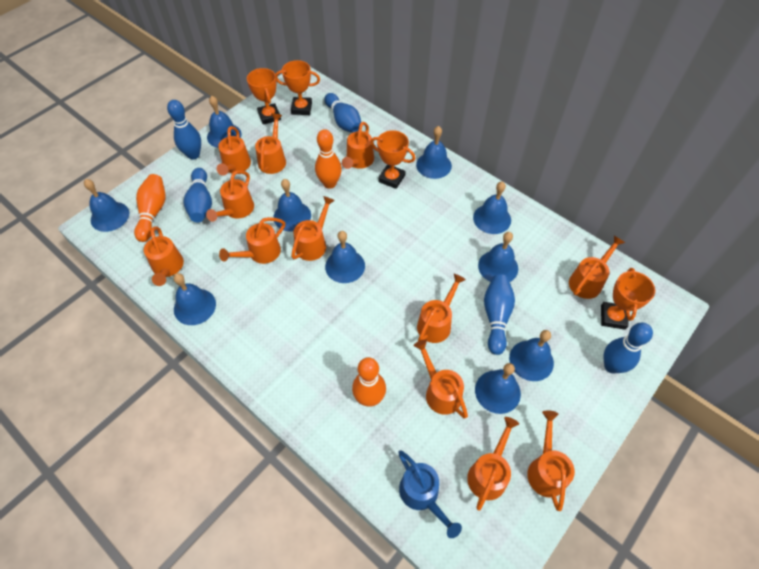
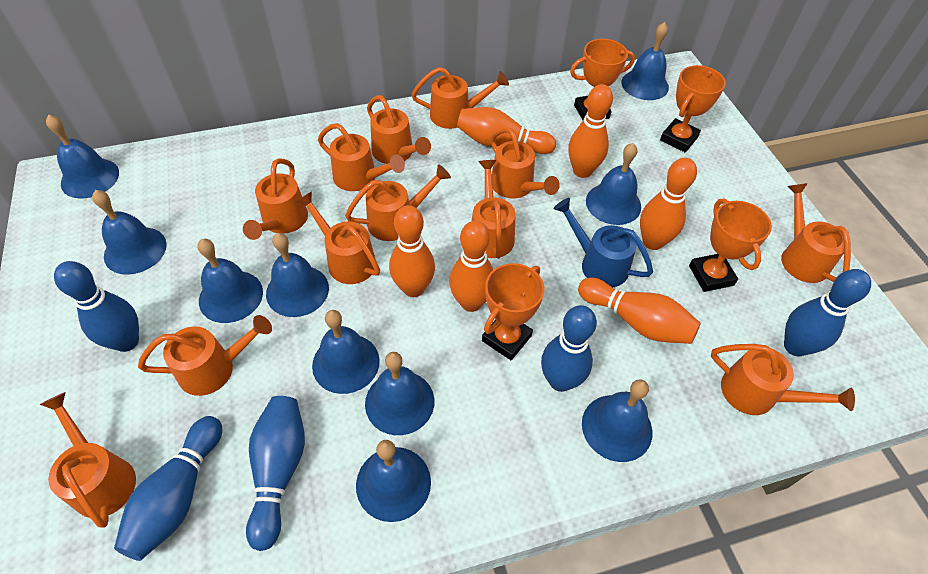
orange bowling pin: [134,174,166,242] [315,129,342,189] [352,357,386,407] = 3 -> [389,205,435,297] [449,221,493,312] [457,107,556,154] [568,84,613,178] [578,277,701,344] [640,158,697,250] = 6

